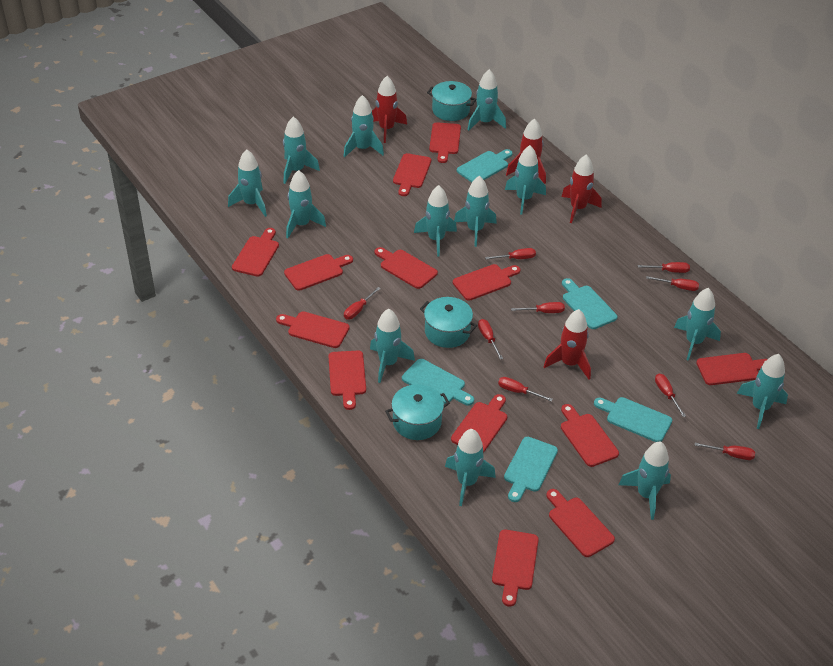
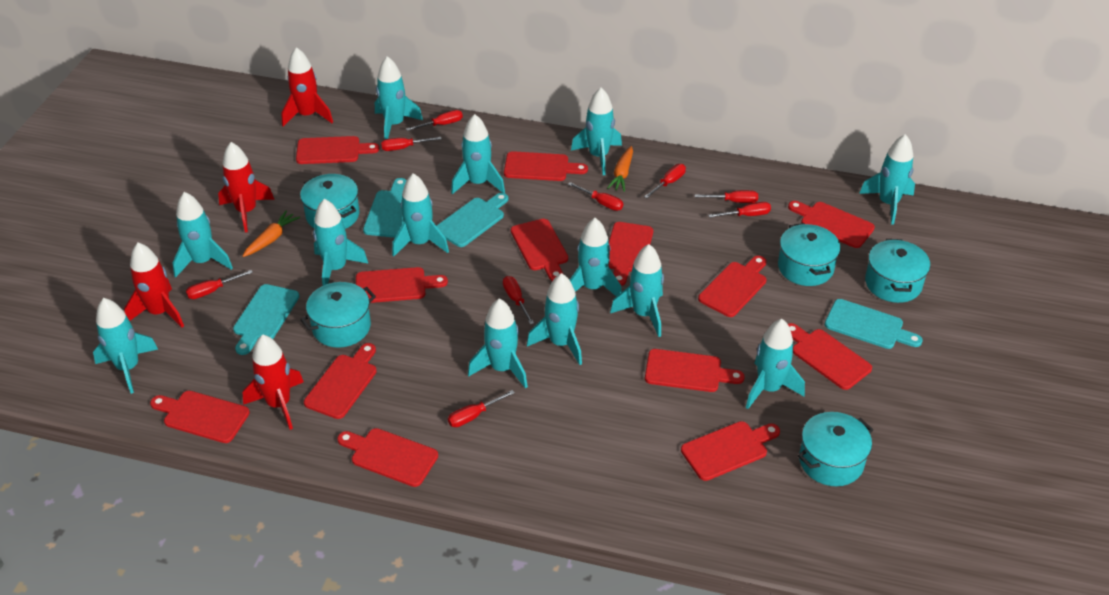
orange carrot: none = 0 -> [243,211,300,257] [607,146,633,192] = 2
turquoise cutting board: [402,359,474,405] [457,149,513,183] [504,437,558,502] [562,278,617,329] [594,397,672,442] = 5 -> [233,284,300,355] [363,178,407,238] [437,193,508,247] [825,299,923,349] = 4
turquoise pot: [385,384,450,440] [420,297,477,348] [427,81,477,121] = 3 -> [300,174,360,229] [300,282,376,348] [778,223,841,286] [798,412,873,486] [865,239,930,303] = 5

